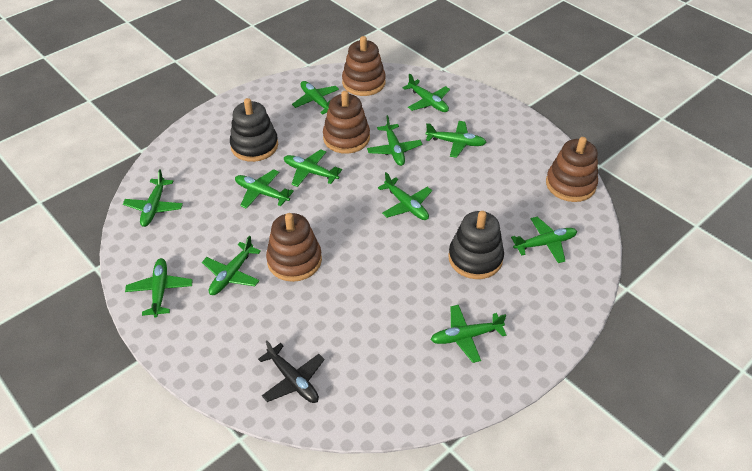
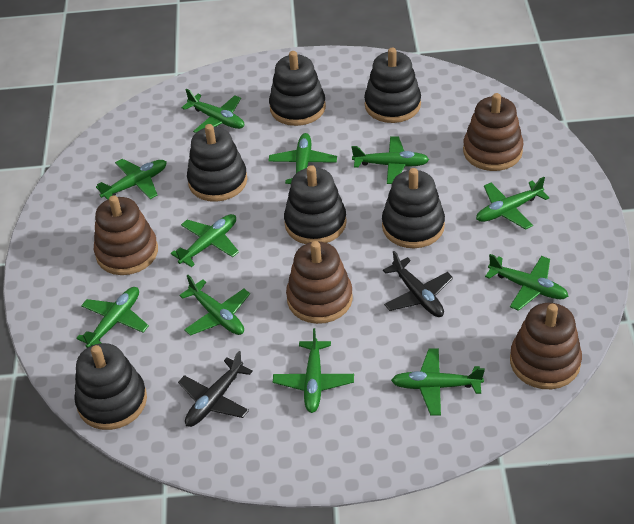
black plane: [258,340,325,403] = 1 -> [178,351,253,427] [383,251,453,317] = 2
black stacking toy: [230,98,278,162] [448,211,504,279] = 2 -> [74,343,147,430] [187,124,247,202] [269,51,326,126] [284,165,347,244] [364,48,421,123] [382,168,445,248] = 6
green plane: [123,169,183,227] [125,258,192,318] [202,235,261,295] [235,169,294,209] [284,149,342,187] [292,81,339,115] [367,115,422,166] [378,172,432,220] [403,74,450,112] [426,121,487,158] [431,305,506,363] [511,217,577,263] = 12 -> [76,287,149,348] [96,159,167,200] [171,214,239,267] [179,275,250,336] [182,89,244,133] [268,133,337,184] [273,328,354,413] [352,136,429,184] [391,349,485,416] [476,177,549,230] [485,254,568,311] = 11

